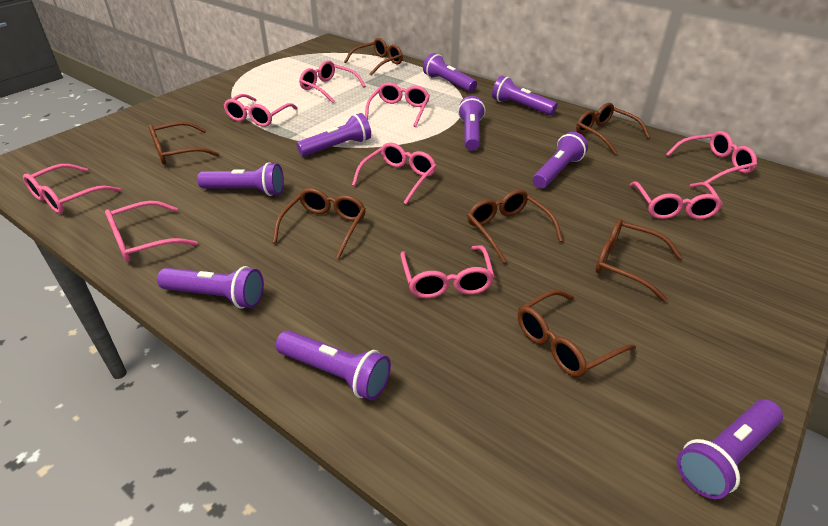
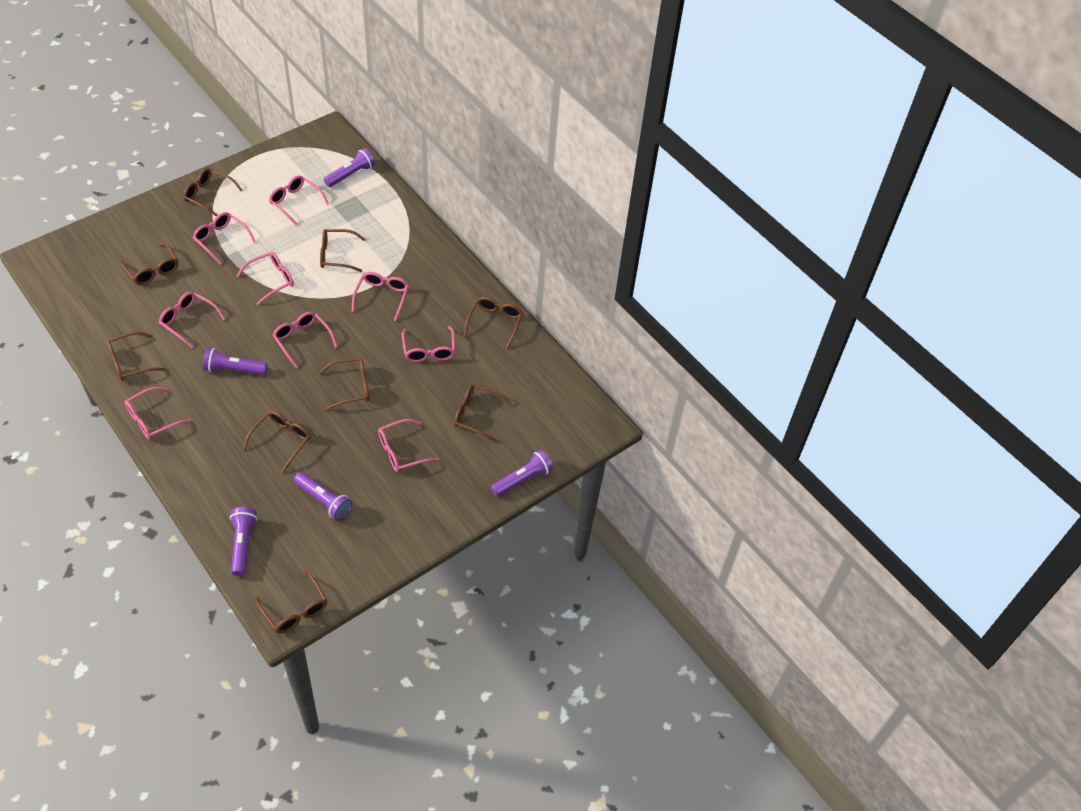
brown glasses: [149,122,219,165] [273,188,366,259] [344,38,403,76] [467,189,563,263] [518,290,636,377] [576,103,650,155] [595,219,682,302] = 7 -> [107,332,166,381] [120,243,179,285] [183,168,243,217] [243,411,311,473] [255,571,327,633] [319,358,369,410] [320,229,365,272] [454,384,512,442] [464,297,523,349] = 9
purple flashlight: [157,266,264,309] [197,162,284,196] [276,330,391,400] [297,113,371,156] [423,53,477,92] [458,96,486,151] [492,76,557,115] [533,132,588,188] [677,399,783,499] = 9 -> [203,348,267,375] [230,507,257,576] [294,472,352,521] [324,148,375,187] [491,450,553,497] = 5

